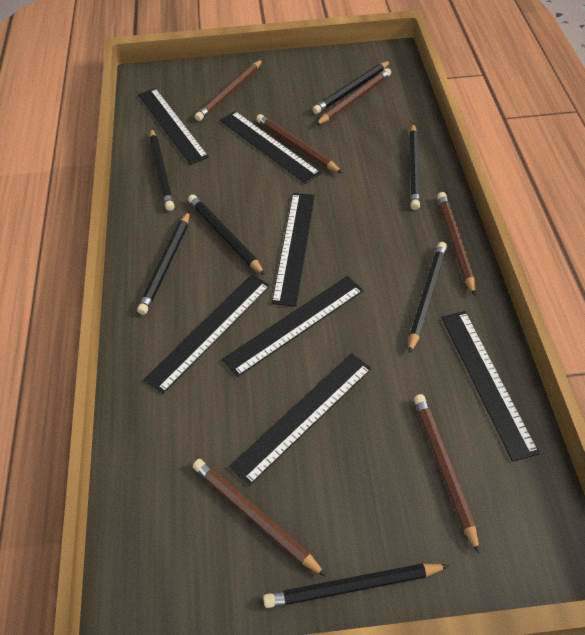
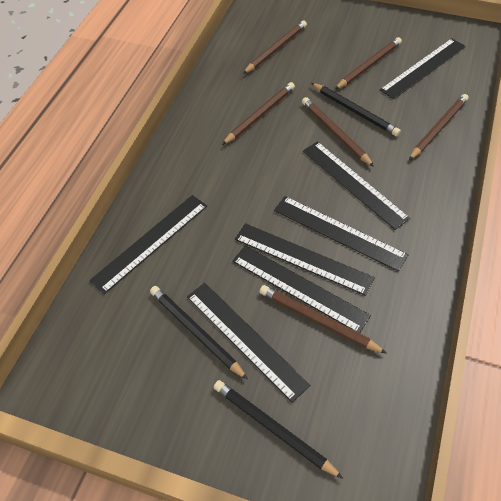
black pencil: [137,211,190,315] [149,128,174,211] [188,194,265,275] [263,563,449,608] [312,61,391,114] [409,123,420,210] [409,242,447,354] = 7 -> [150,286,248,380] [214,380,343,479] [311,83,401,136] = 3

